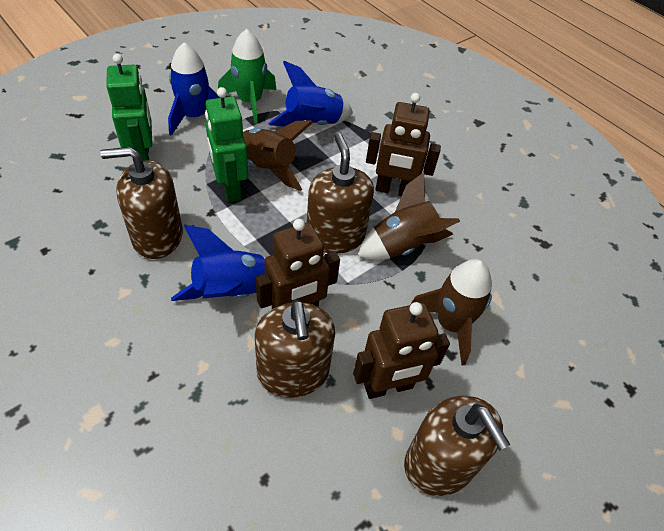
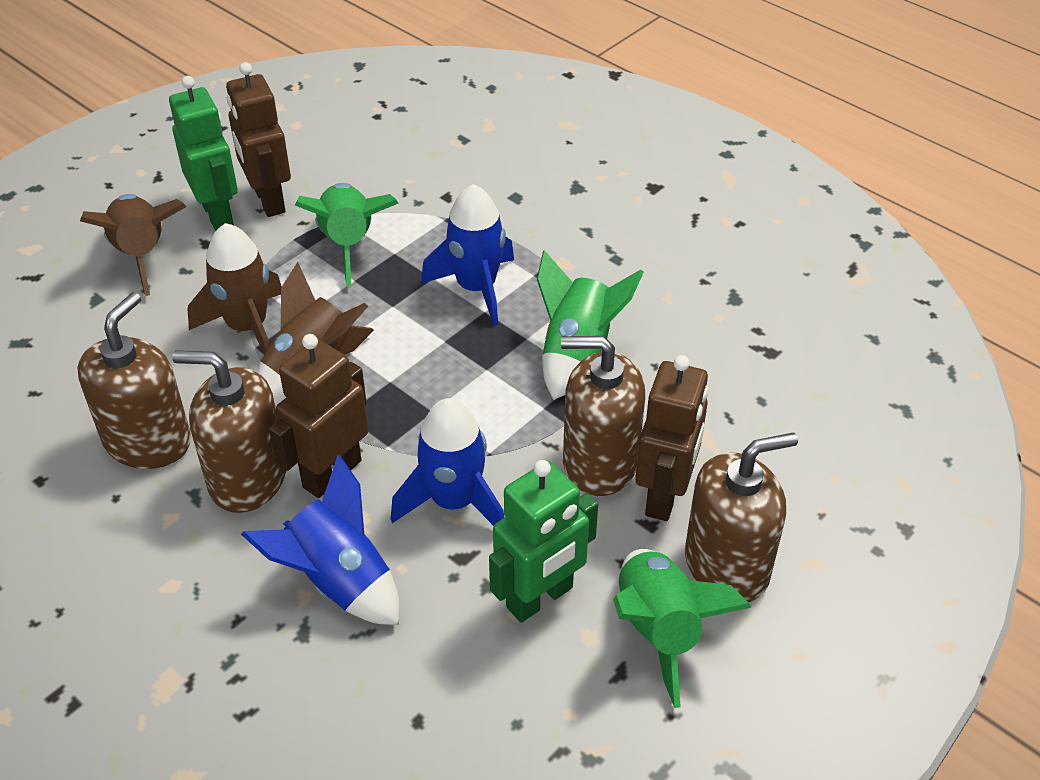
green rocket: [218,29,277,124] = 1 -> [295,183,398,286] [537,250,644,400] [613,549,752,708] = 3

